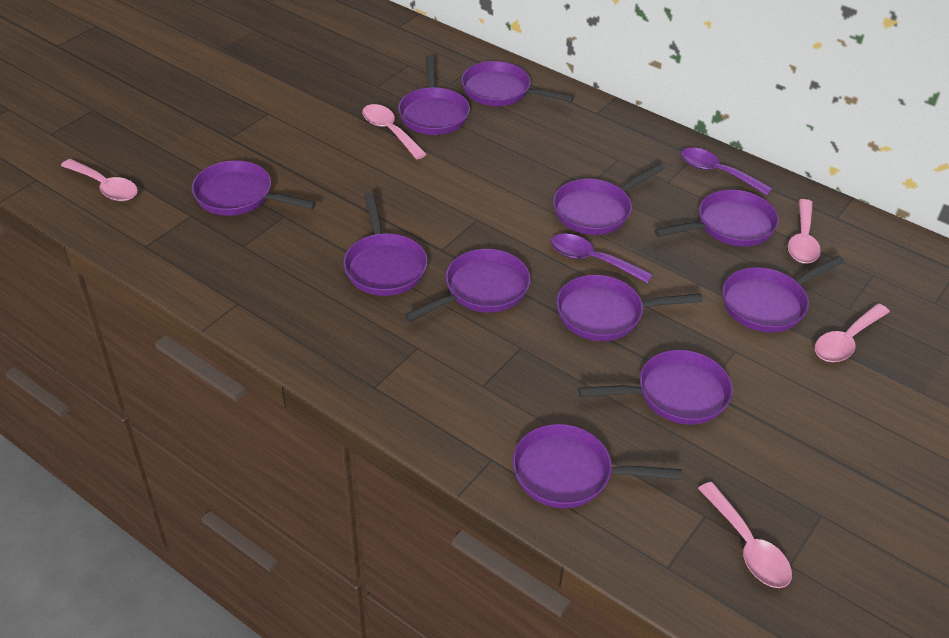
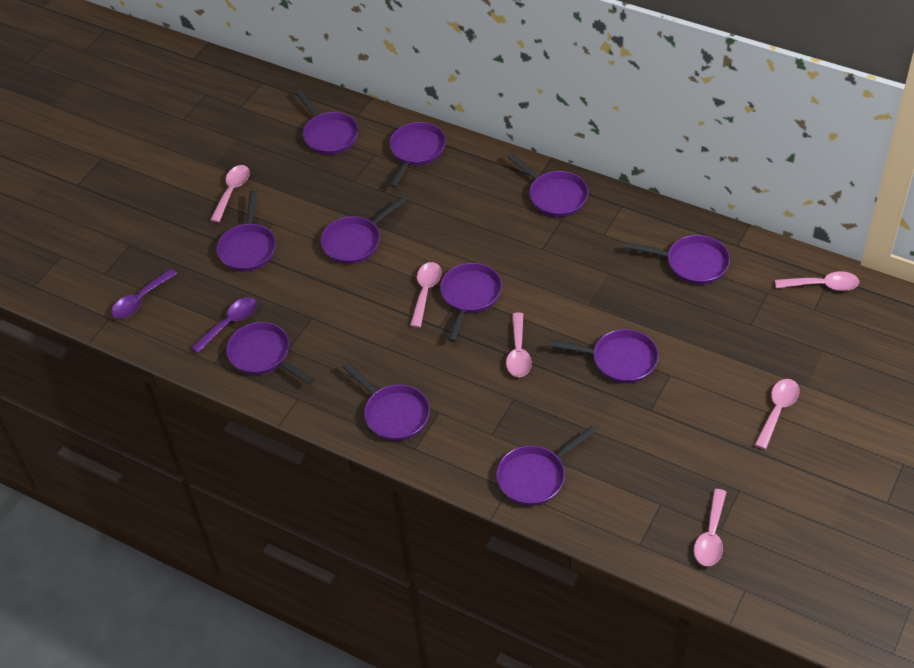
pink spoon: [61,159,138,201] [362,104,427,159] [698,482,792,588] [788,199,821,264] [815,303,890,362] = 5 -> [210,165,250,223] [410,262,442,328] [506,313,532,377] [694,489,726,566] [755,379,799,449] [775,271,859,291] = 6

